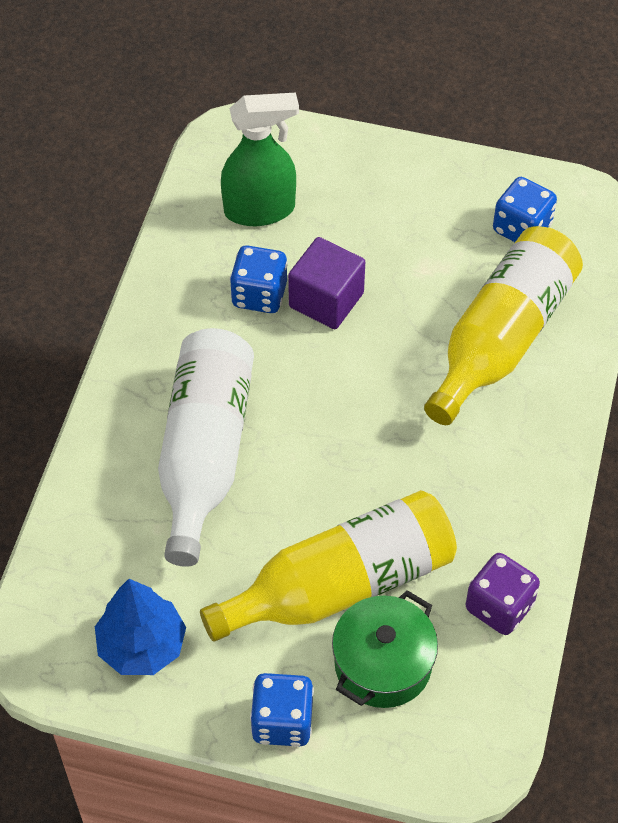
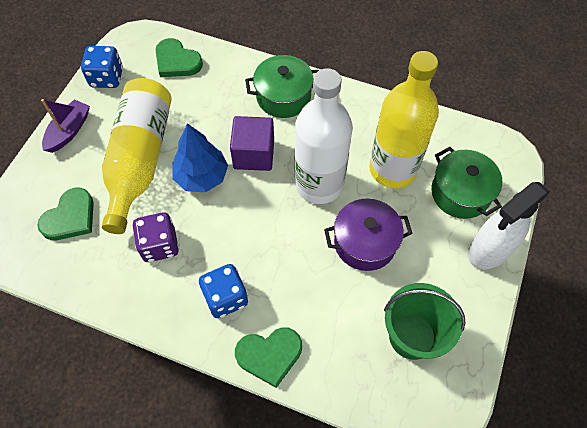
blue dice: [230,245,288,313] [250,673,314,747] [493,177,557,242] = 3 -> [81,46,123,88] [199,264,248,318] = 2
green bucket: none = 0 -> [384,283,465,360] = 1
green heart: none = 0 -> [38,187,94,240] [156,38,203,77] [235,328,302,388] = 3
green pot: [332,590,438,708] = 1 -> [245,55,319,118] [431,147,502,219] = 2
green spray bottle: [221,92,299,226] = 1 -> none = 0
purple boat: none = 0 -> [41,99,90,153] = 1
purple pot: none = 0 -> [324,198,412,271] = 1
white spray bottle: none = 0 -> [468,182,550,269] = 1

